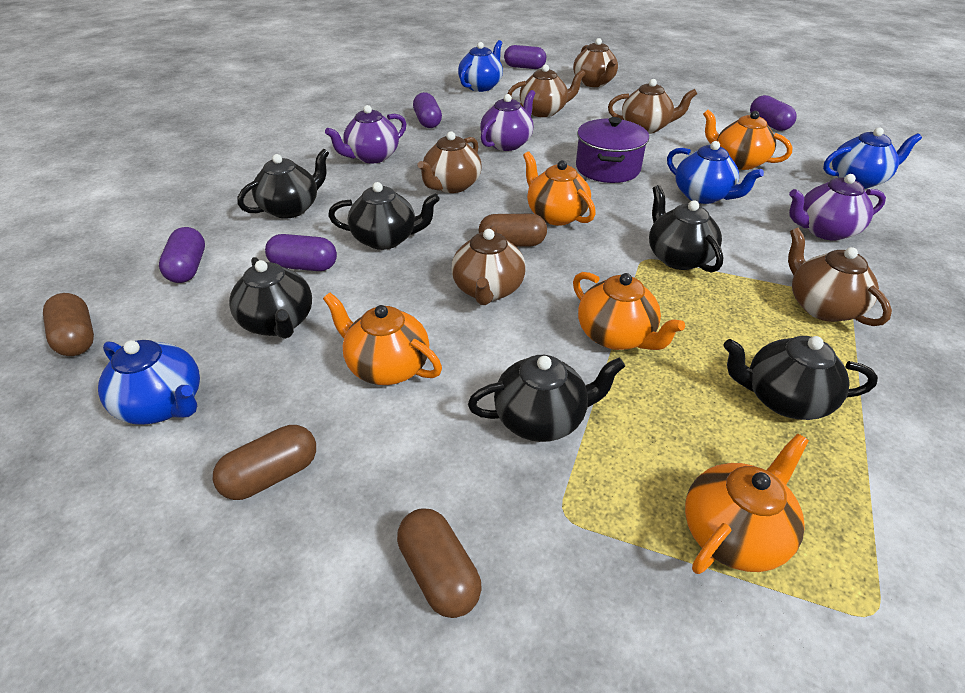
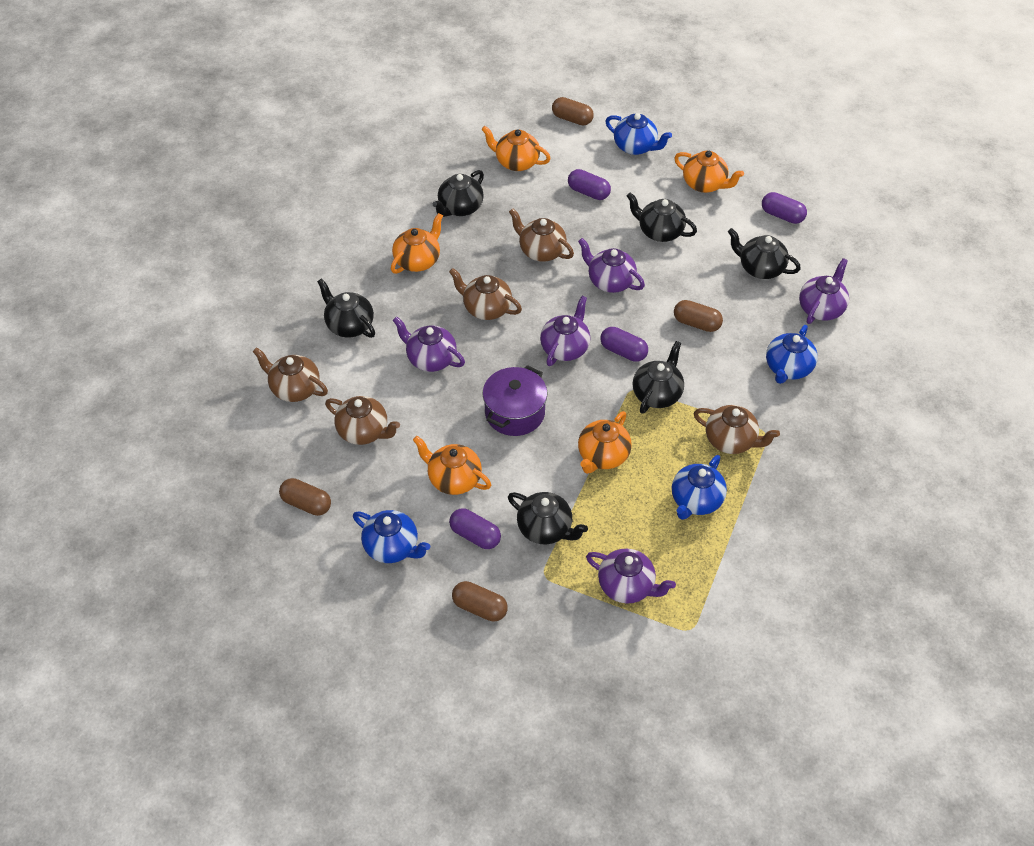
brown teapot: [418,131,482,193] [451,225,526,305] [508,64,586,117] [573,38,618,87] [608,79,697,134] [788,228,892,326] = 6 -> [253,347,328,402] [325,396,400,445] [449,268,522,320] [509,208,574,262] [694,405,780,454] = 5
purple capsule: [159,227,205,283] [265,234,337,271] [413,92,442,128] [504,45,546,69] [750,95,797,131] = 5 -> [449,508,501,549] [568,169,611,200] [600,327,648,362] [762,192,807,224] = 4
purple teapot: [325,105,406,164] [480,90,535,151] [789,174,886,241] = 3 -> [393,317,465,372] [540,296,590,366] [578,238,645,293] [586,549,676,604] [799,258,849,324] = 5

